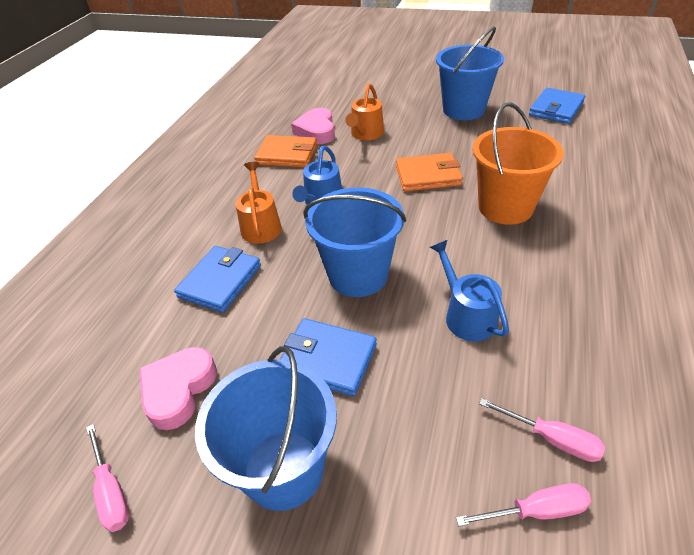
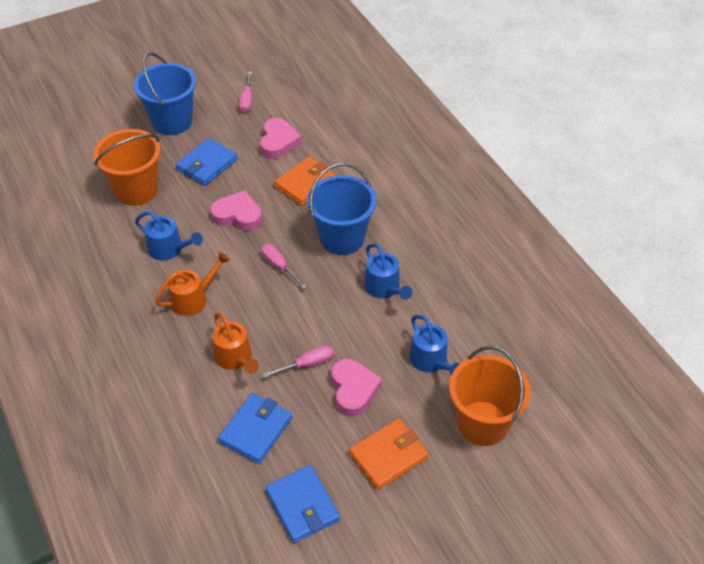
blue bucket: [195,346,337,511] [303,187,406,297] [436,26,504,120] = 3 -> [134,53,196,135] [307,163,376,255] = 2
blue watering can: [292,146,342,205] [430,240,509,342] = 2 -> [135,211,203,261] [364,243,412,300] [409,315,460,375] = 3
orange bucket: [472,103,564,225] = 1 -> [93,129,161,206] [449,346,531,446] = 2
pink heart: [139,347,217,430] [291,108,335,144] = 2 -> [210,191,262,231] [260,118,302,159] [331,359,382,416] = 3

